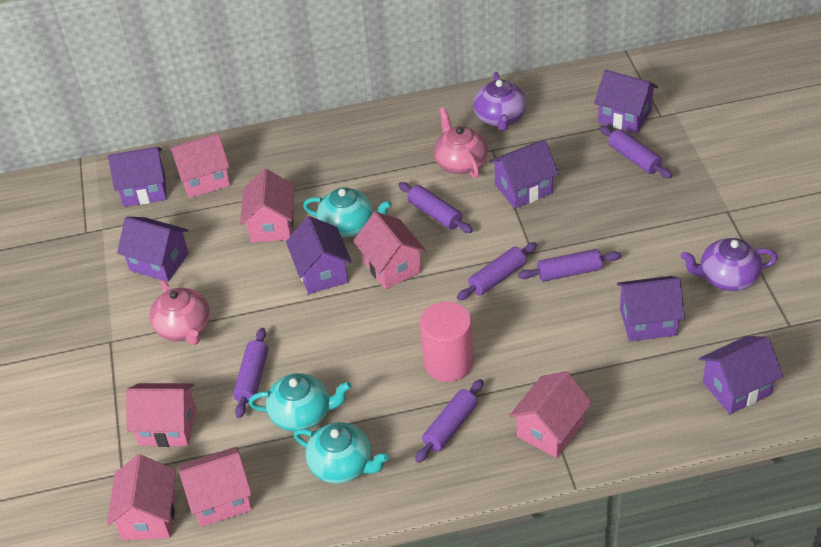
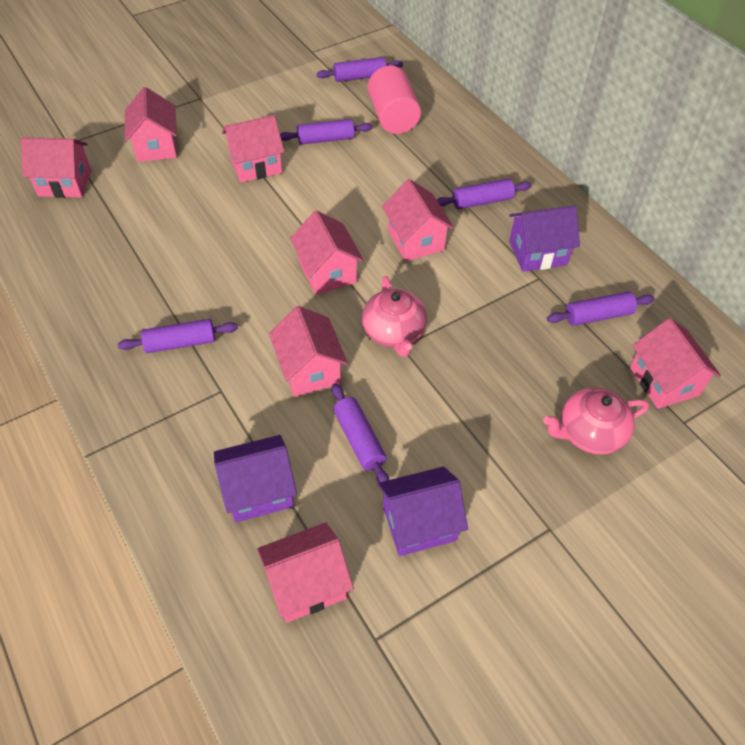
pink house: [107,454,176,540] [126,383,196,447] [170,133,230,198] [179,447,252,527] [240,169,295,242] [354,212,426,289] [509,371,592,458] = 7 -> [21,137,91,198] [125,87,177,162] [222,115,285,183] [257,522,354,623] [269,306,348,397] [290,210,364,295] [382,179,454,261] [630,318,721,409] = 8
purple house: [108,147,167,207] [117,217,189,282] [286,216,352,294] [489,140,559,209] [594,70,658,134] [617,276,685,341] [699,336,783,414] = 7 -> [214,435,297,523] [378,467,468,556] [509,205,580,272] = 3
purple teapot: [474,72,526,131] [681,238,778,291] = 2 -> none = 0
turquoise teapot: [248,373,351,431] [294,422,389,484] [303,188,392,237] = 3 -> none = 0

